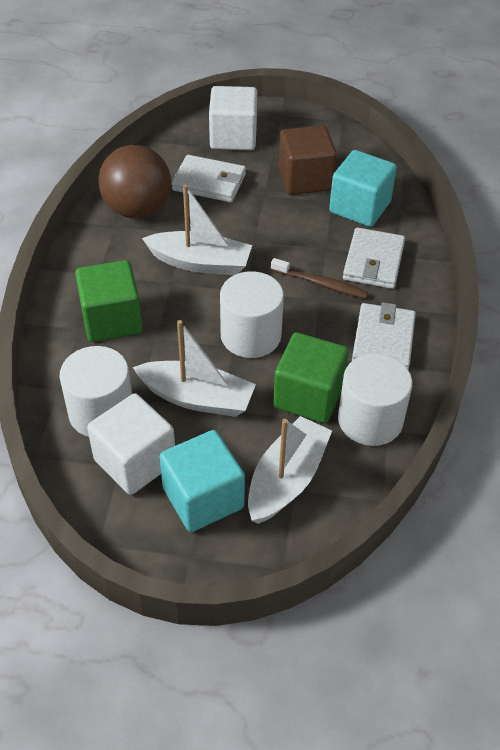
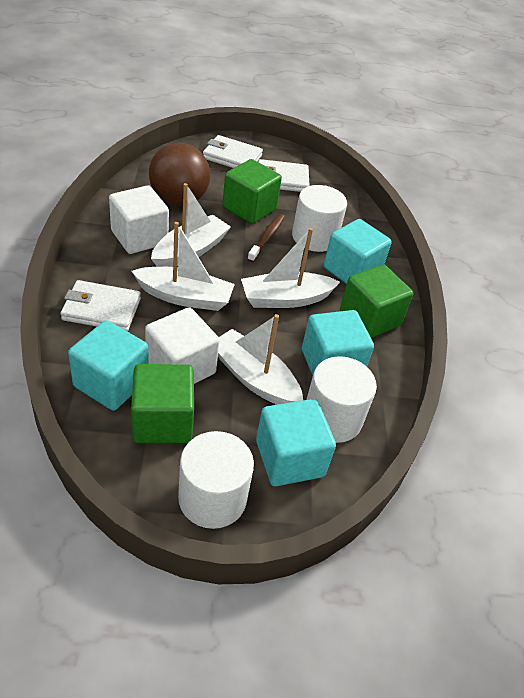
brown cube: [278,125,337,195] = 1 -> none = 0
green cube: [75,260,142,342] [273,332,349,423] = 2 -> [131,364,194,443] [222,159,282,224] [340,265,413,338] = 3
turquoise cube: [159,430,245,532] [329,150,397,227] = 2 -> [68,320,148,411] [256,399,336,486] [302,310,374,376] [324,219,392,284] = 4
white boat: [133,320,256,417] [142,184,252,275] [248,416,332,524] = 3 -> [132,222,235,311] [151,183,231,267] [218,314,303,405] [241,228,340,308] = 4

